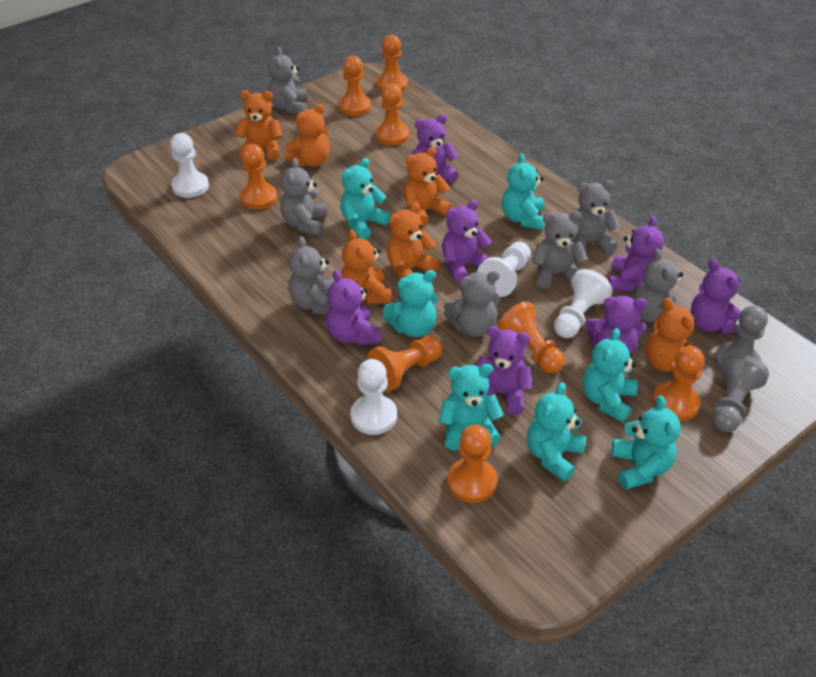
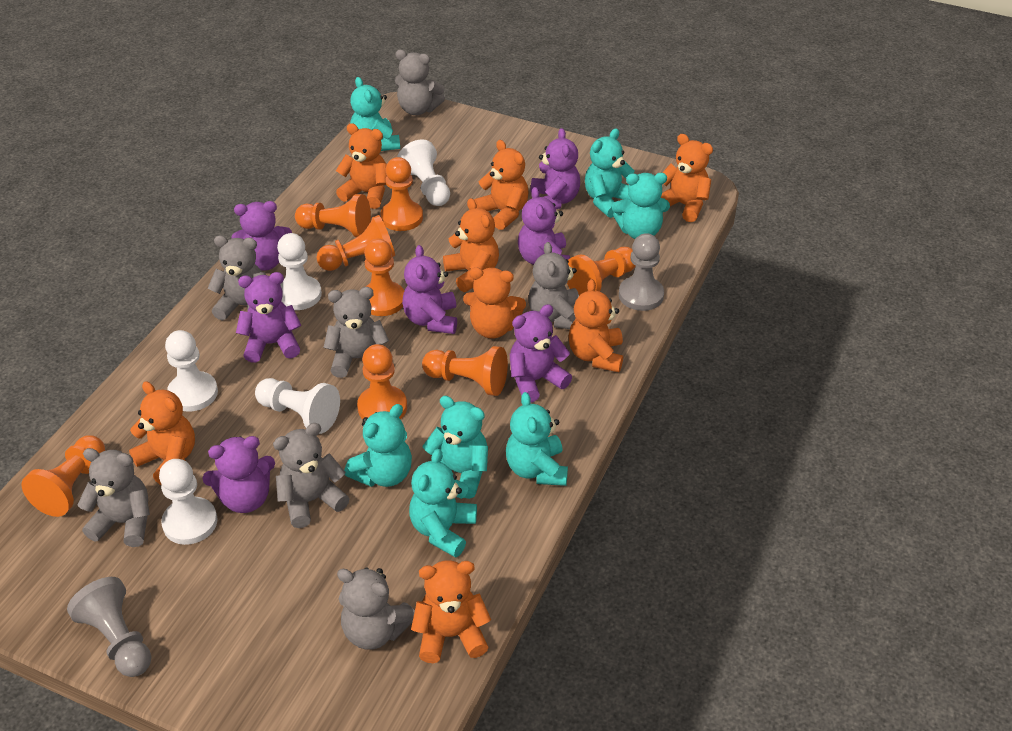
orange teddy bear: [235,90,283,160] [284,104,330,167] [341,229,391,305] [387,203,439,280] [404,147,452,226] [646,298,703,372] = 6 -> [129,381,195,485] [336,123,387,209] [411,560,491,663] [443,198,499,292] [463,267,526,339] [474,140,529,230] [568,279,623,372] [661,134,713,222] = 8
white pawn: [170,133,209,198] [350,359,397,435] [477,241,531,297] [554,269,613,338] = 4 -> [159,459,218,545] [165,330,218,412] [255,378,340,434] [277,233,322,310] [397,139,450,206] = 5

